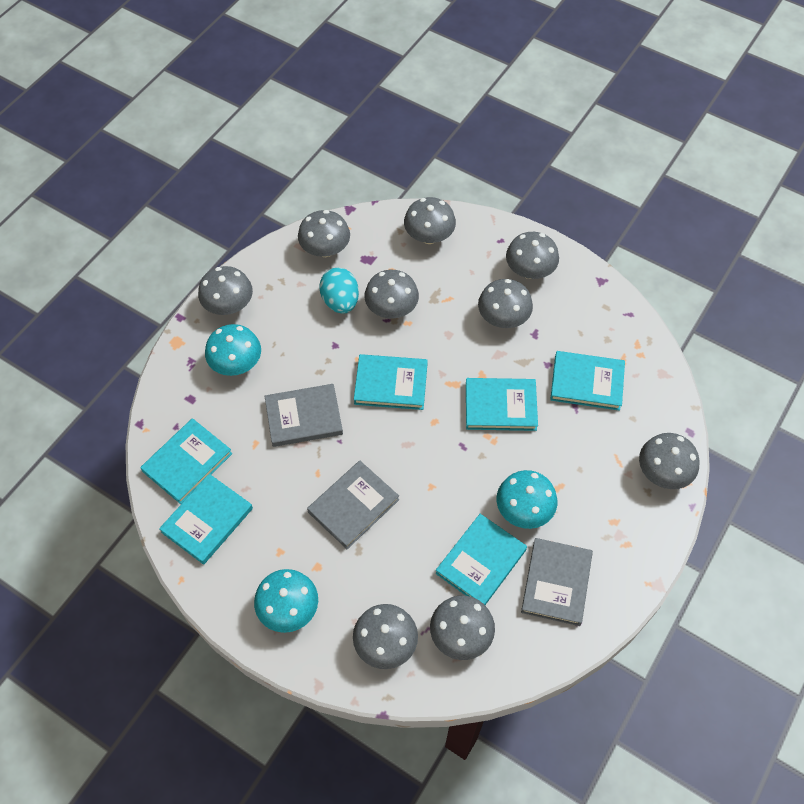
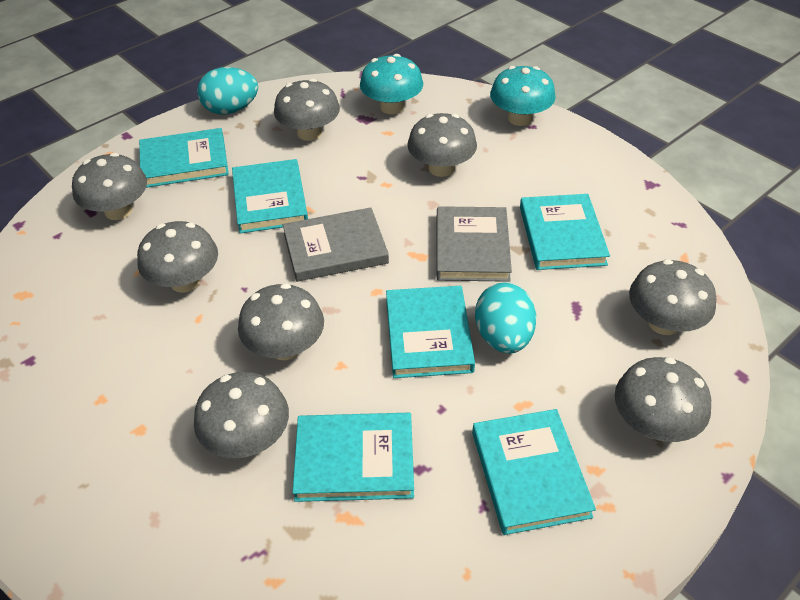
grey book: [265,384,343,447] [307,461,399,549] [521,538,593,626] = 3 -> [283,207,389,282] [436,206,512,282] = 2
grey mushroom: [198,266,253,315] [298,210,350,257] [353,604,418,669] [365,270,419,318] [404,197,456,244] [430,595,495,660] [478,279,533,328] [506,232,559,279] [639,433,699,489] = 9 -> [72,153,147,220] [137,221,218,293] [194,372,289,458] [238,283,324,360] [274,79,340,141] [407,113,477,177] [615,357,711,442] [629,259,716,335] = 8
turquoise egg: [320,268,359,314] = 1 -> [197,67,258,114] [475,282,536,354] = 2
turquoise mushroom: [205,324,261,376] [254,569,318,633] [497,470,557,529] = 3 -> [360,54,423,114] [490,66,556,126] = 2

